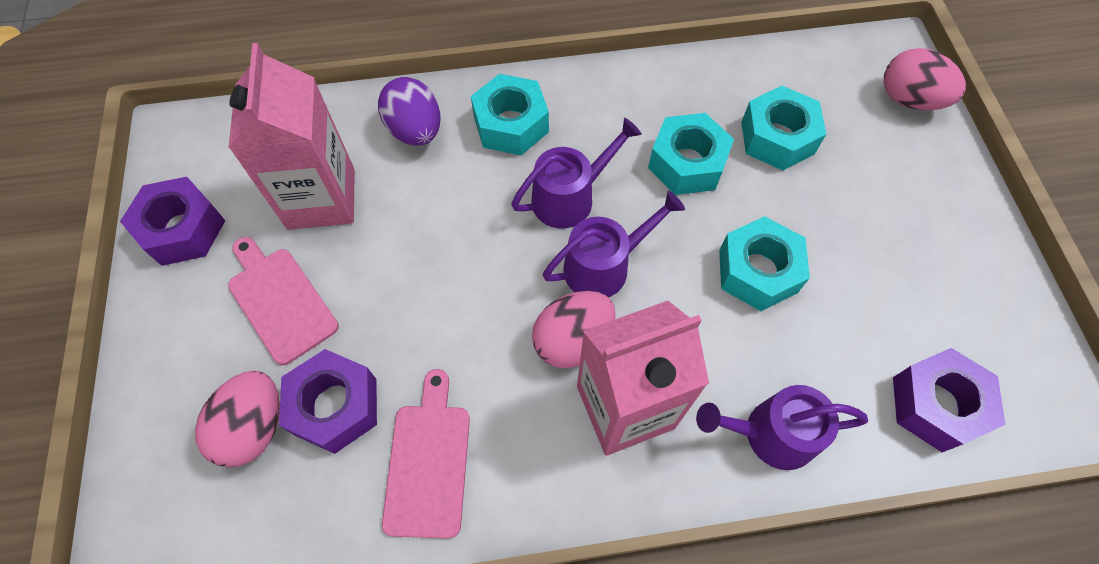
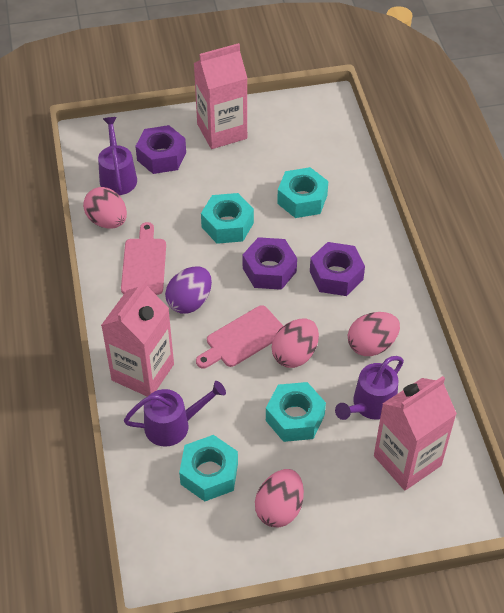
pink carton: [228,43,355,230] [577,301,709,456] = 2 -> [101,279,174,397] [194,43,247,149] [374,376,457,490] = 3
pink egg: [195,371,280,468] [532,291,616,368] [884,48,966,110] = 3 -> [83,187,127,229] [255,469,304,528] [272,319,319,368] [348,312,400,356] = 4

